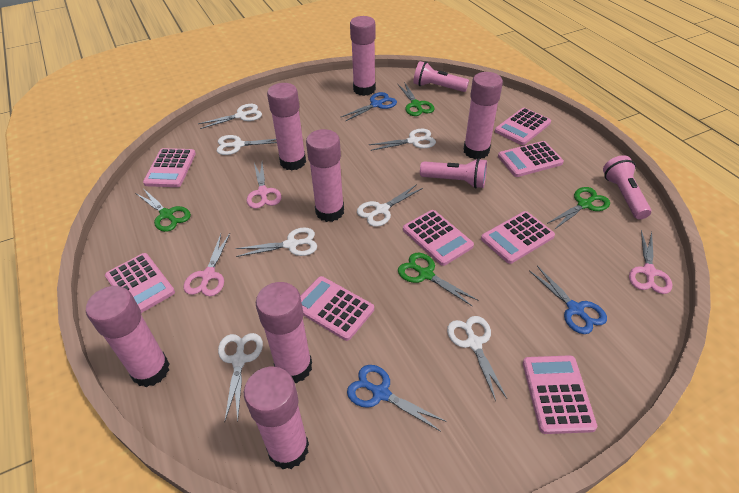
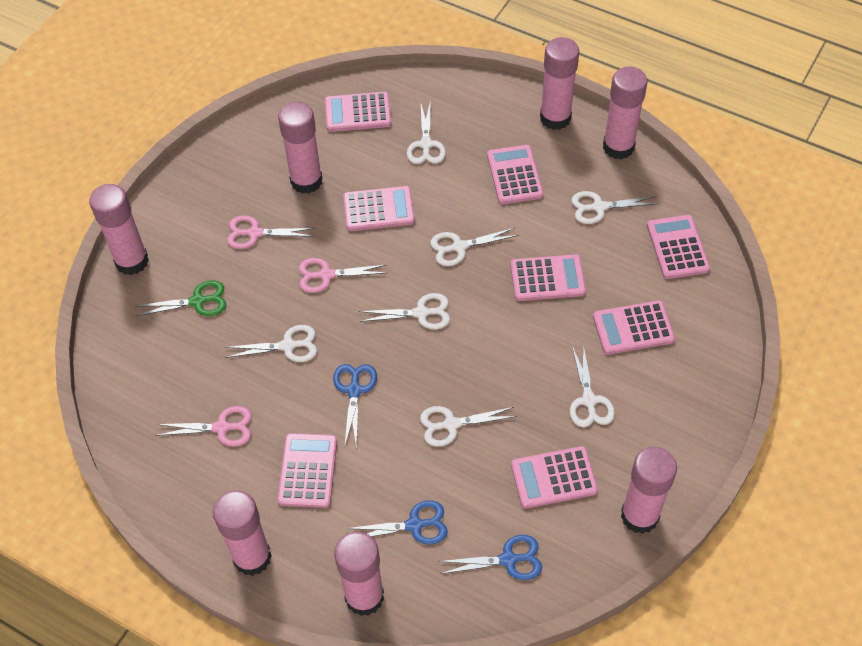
green scissors: [136,188,191,232] [398,82,434,116] [398,253,478,307] [547,187,610,230] = 4 -> [135,280,226,316] = 1
pink flashlight: [413,61,469,92] [420,158,487,189] [603,155,651,220] = 3 -> none = 0

